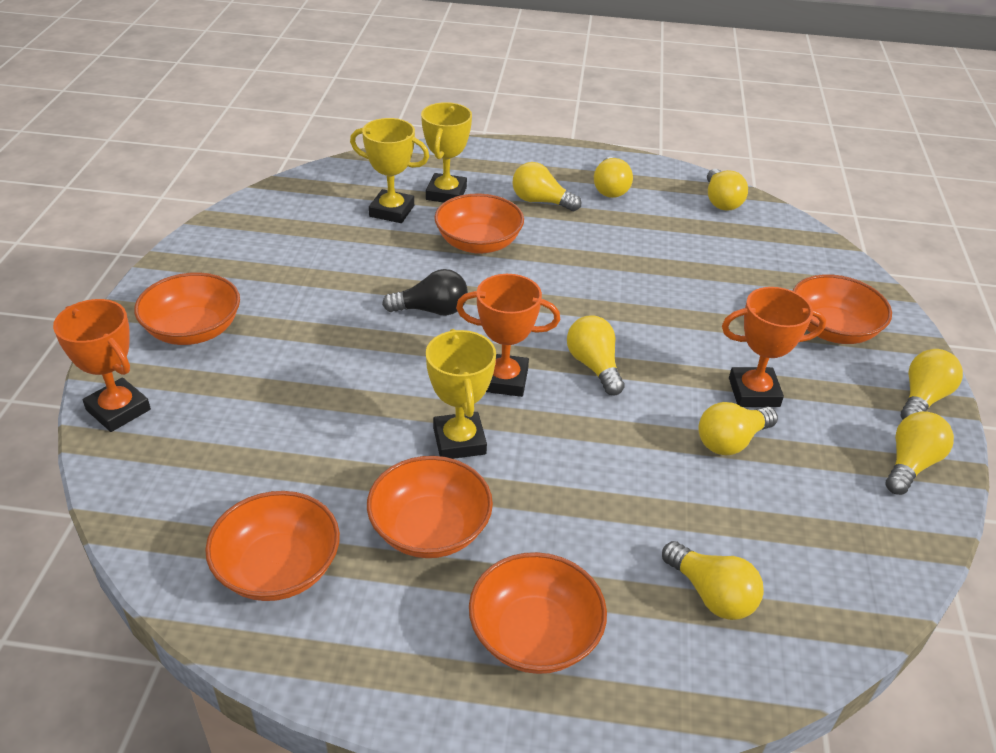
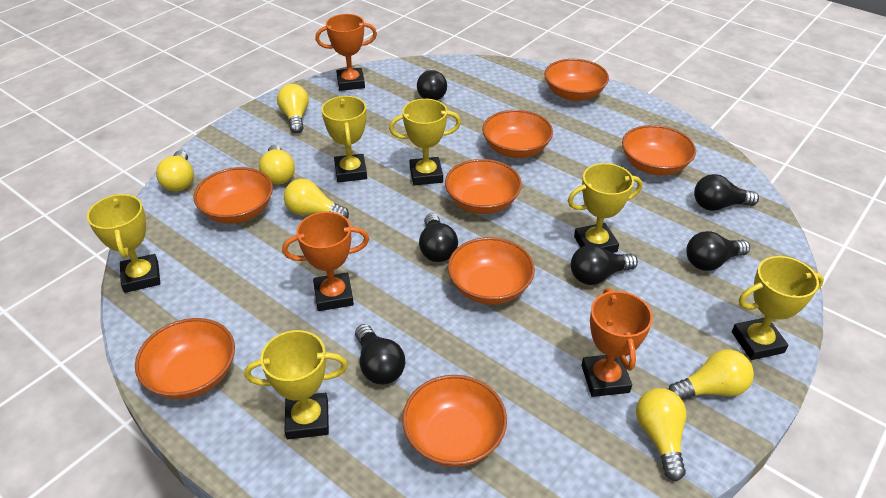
black light bulb: [382,269,468,315] = 1 -> [355,324,405,384] [417,69,447,100] [419,213,458,262] [571,245,638,285] [686,231,750,271] [694,174,759,211] = 6
orange bowl: [134,272,240,345] [205,491,340,601] [367,456,493,558] [434,193,524,254] [469,552,607,674] [793,274,892,344] = 6 -> [135,318,235,399] [193,167,273,224] [402,375,507,467] [445,159,522,214] [448,237,535,305] [482,110,553,158] [544,59,609,101] [622,125,696,175] = 8
yellow light bulb: [512,162,581,211] [567,316,625,395] [594,157,633,198] [662,541,764,620] [698,402,778,455] [707,169,748,211] [886,411,954,495] [901,349,963,420] = 8 -> [156,151,194,191] [259,145,295,185] [277,84,309,134] [284,179,349,218] [636,388,686,481] [668,349,754,400] = 6
yellow trophy: [350,118,429,223] [421,102,472,202] [426,329,496,459] = 3 -> [87,194,160,293] [244,330,348,439] [321,96,367,182] [389,99,461,185] [568,163,642,253] [732,256,824,360] = 6

